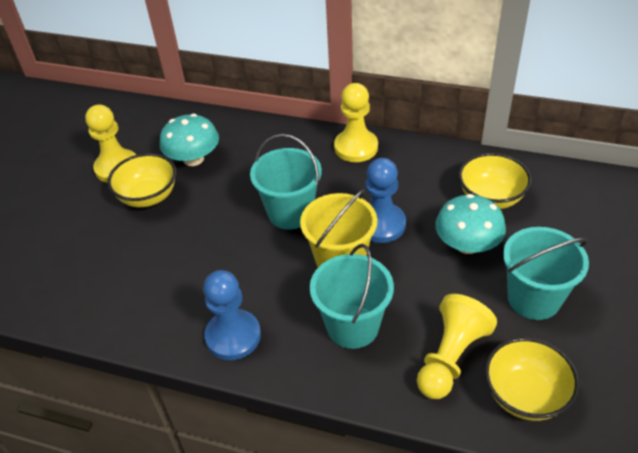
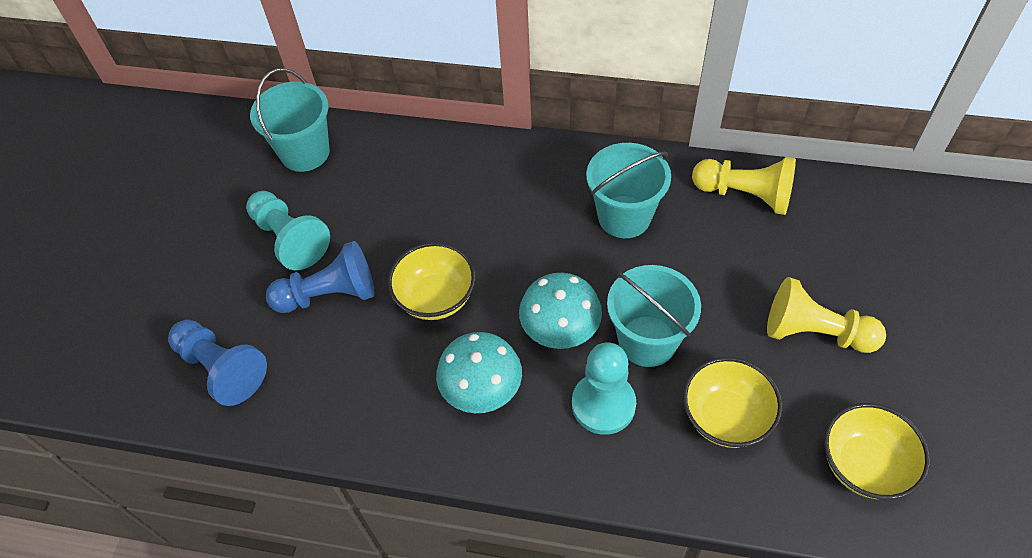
turquoise pawn: none = 0 -> [246,191,330,270] [572,342,636,435] = 2
yellow bucket: [300,189,377,267] = 1 -> none = 0
yellow pawn: [85,105,136,183] [334,83,378,162] [417,294,497,399] = 3 -> [692,157,796,215] [767,277,886,353] = 2

